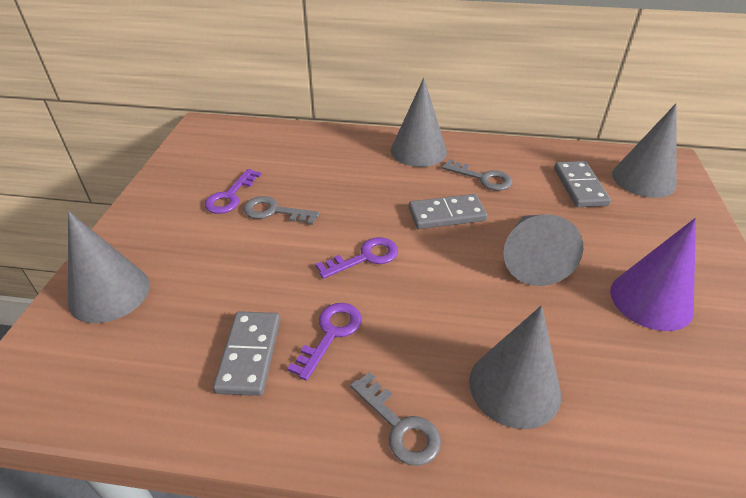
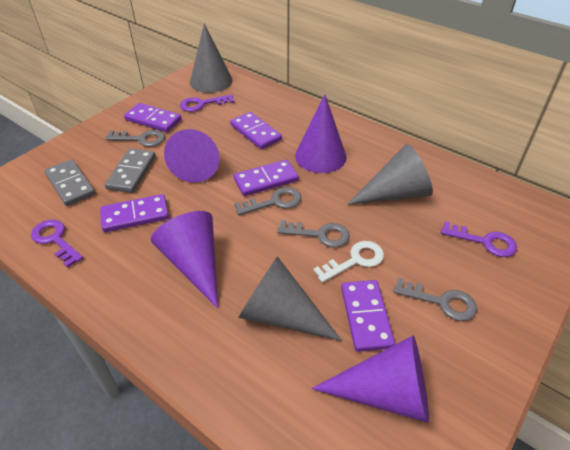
grey cone: [68,211,150,323] [391,78,447,167] [469,305,561,429] [503,214,583,286] [612,104,677,198] = 5 -> [190,24,233,93] [238,256,342,341] [347,144,433,205] = 3
grey domino: [213,311,280,396] [409,194,487,229] [554,161,611,207] = 3 -> [44,159,95,206] [105,148,156,193] = 2
grey key: [243,196,320,225] [350,372,441,466] [442,159,512,191] = 3 -> [105,130,165,147] [234,187,301,215] [277,220,350,248] [393,278,477,321] = 4
purple cone: [610,218,696,331] = 1 -> [151,211,218,308] [164,129,220,183] [295,94,347,173] [311,336,429,423] = 4
purple domino: none = 0 -> [100,194,169,232] [124,103,182,132] [230,112,282,149] [233,160,299,196] [341,280,395,352] = 5
white key: none = 0 -> [313,241,384,283] = 1

